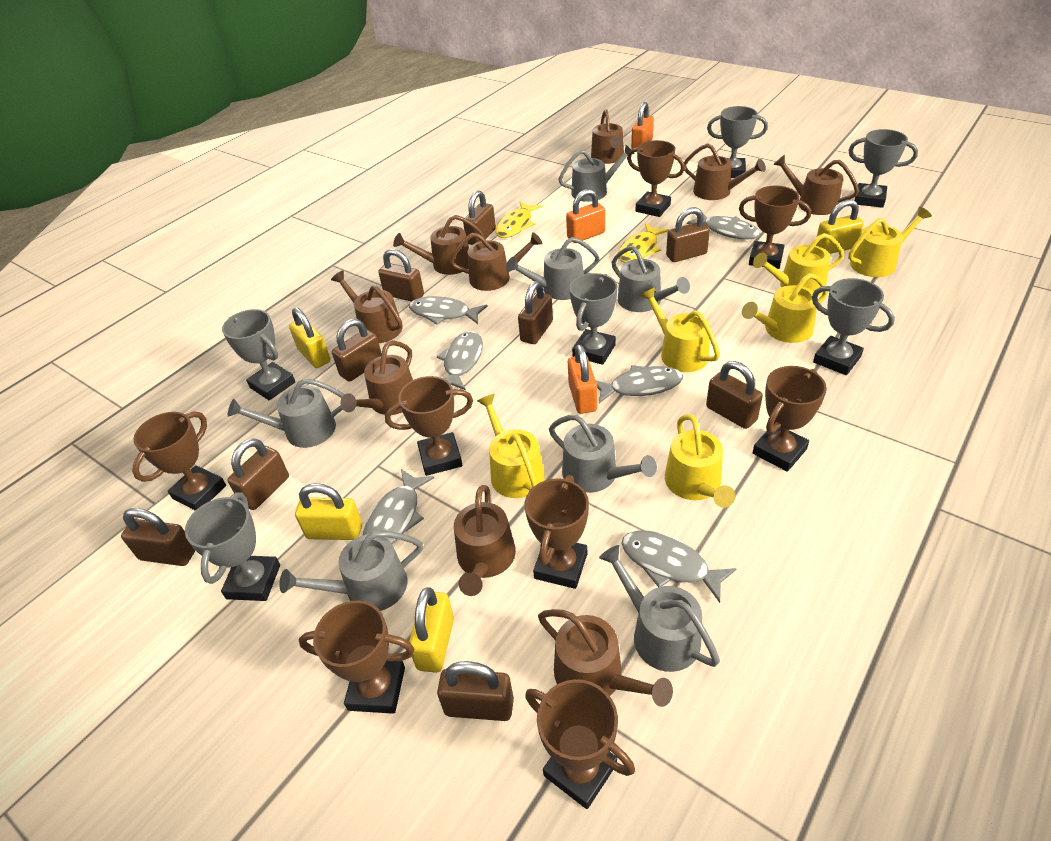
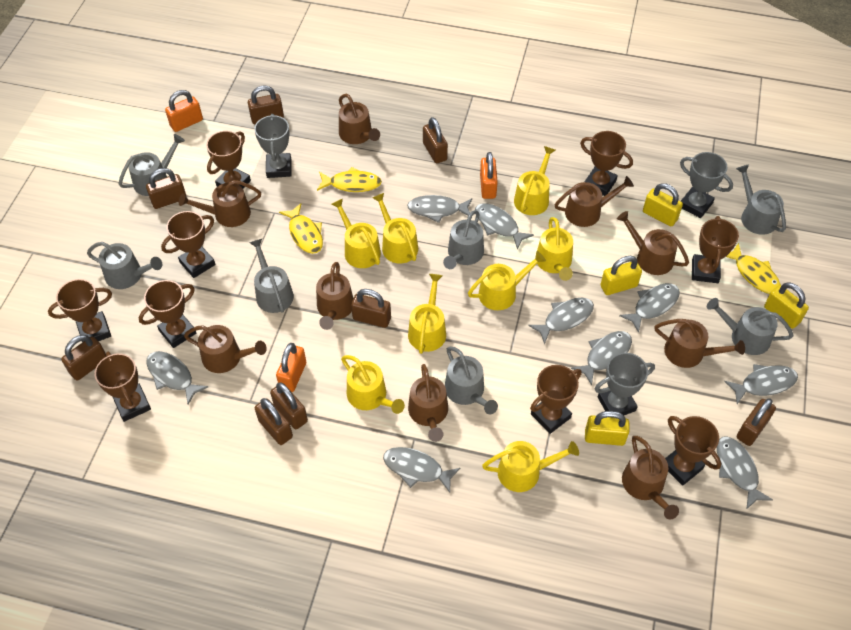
brown padlock: [121,508,195,566] [227,438,289,510] [332,319,382,382] [378,249,424,302] [437,661,514,721] [463,190,496,245] [518,281,553,344] [666,207,710,262] [706,361,763,429] = 9 -> [61,335,107,381] [146,168,186,209] [248,85,284,124] [255,398,293,445] [270,382,308,429] [351,289,391,328] [423,117,448,164] [737,398,776,446] = 8
brown trophy: [132,411,226,510] [299,600,414,714] [385,376,473,476] [525,475,589,589] [525,679,635,809] [627,140,685,217] [739,186,811,269] [753,366,827,472] = 8 -> [48,279,112,342] [95,352,151,422] [139,280,196,348] [161,211,215,278] [206,131,251,189] [530,365,582,434] [580,131,633,196] [665,416,721,486] [692,216,739,283] = 9
grey fish: [363,469,434,544] [409,296,488,325] [437,331,483,390] [596,365,683,403] [622,531,737,603] [687,214,760,239] = 6 -> [146,351,208,405] [383,447,461,493] [407,195,472,223] [475,203,534,250] [528,298,594,344] [571,331,632,386] [619,283,680,333] [717,436,773,510] [724,364,798,404] = 9
grey trophy: [185,492,280,601] [222,309,295,400] [569,273,618,365] [707,106,768,178] [812,278,895,375] [848,129,918,208] = 6 -> [254,114,292,178] [595,353,655,415] [680,152,733,218] = 3
yellow fish: [495,201,542,238] [618,223,669,263] = 2 -> [279,203,323,254] [317,167,382,192] [726,243,781,294] = 3
yellow watering can: [477,394,545,498] [640,287,720,372] [665,414,735,508] [742,273,828,343] [753,233,844,296] [848,207,932,277] = 6 -> [331,199,381,268] [341,355,405,414] [372,193,418,264] [408,274,446,354] [468,251,546,310] [482,441,579,492] [514,146,555,215] [537,217,573,281] = 8

